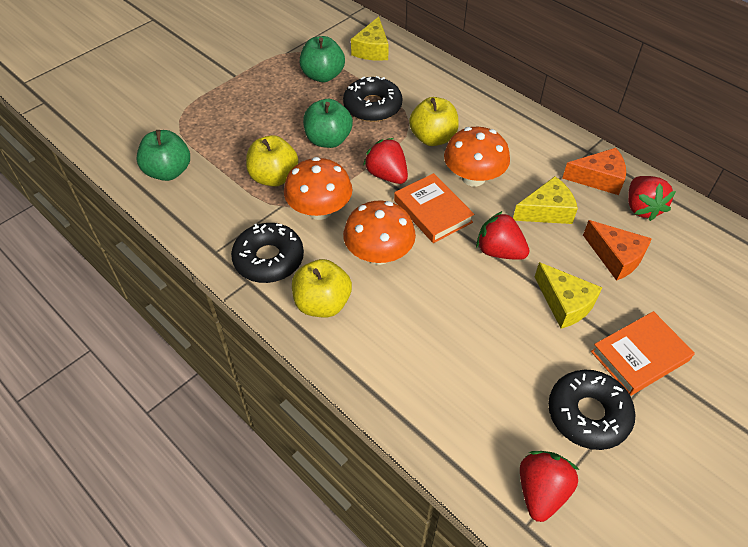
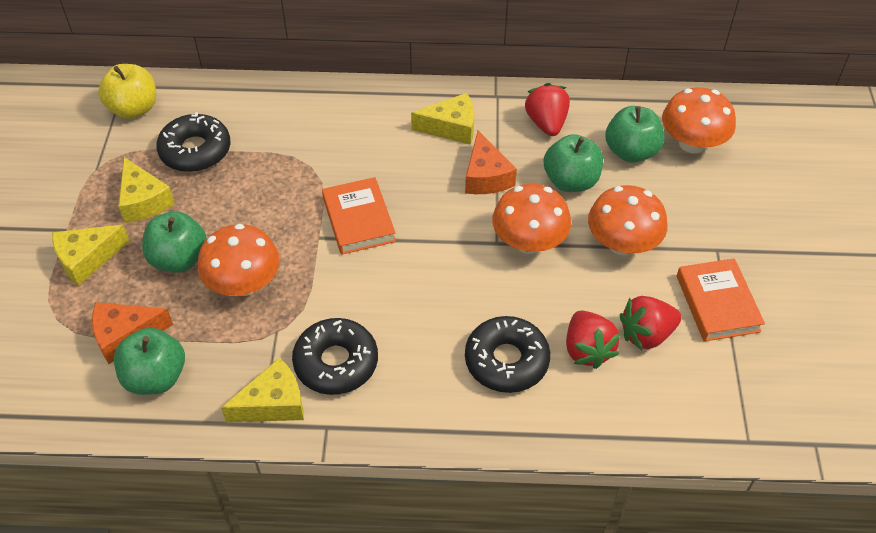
green apple: [136,130,190,181] [299,36,345,82] [303,99,353,148] = 3 -> [114,328,185,395] [142,211,207,273] [544,134,603,192] [605,106,664,163] = 4
orange mushroom: [284,157,352,220] [343,201,416,265] [444,127,510,186] = 3 -> [198,224,280,296] [492,184,571,254] [588,185,668,256] [662,87,736,153] = 4
red strawberry: [363,138,408,184] [476,211,530,260] [520,451,579,522] [628,176,676,221] = 4 -> [525,83,570,136] [566,311,620,369] [620,296,682,350] = 3
yellow apple: [246,135,298,187] [292,259,352,317] [409,97,459,146] = 3 -> [98,64,156,119] = 1
yellow cheese: [351,17,389,61] [513,176,578,224] [535,262,603,329] = 3 -> [52,225,129,286] [118,157,175,223] [221,357,304,422] [411,93,474,145] = 4

